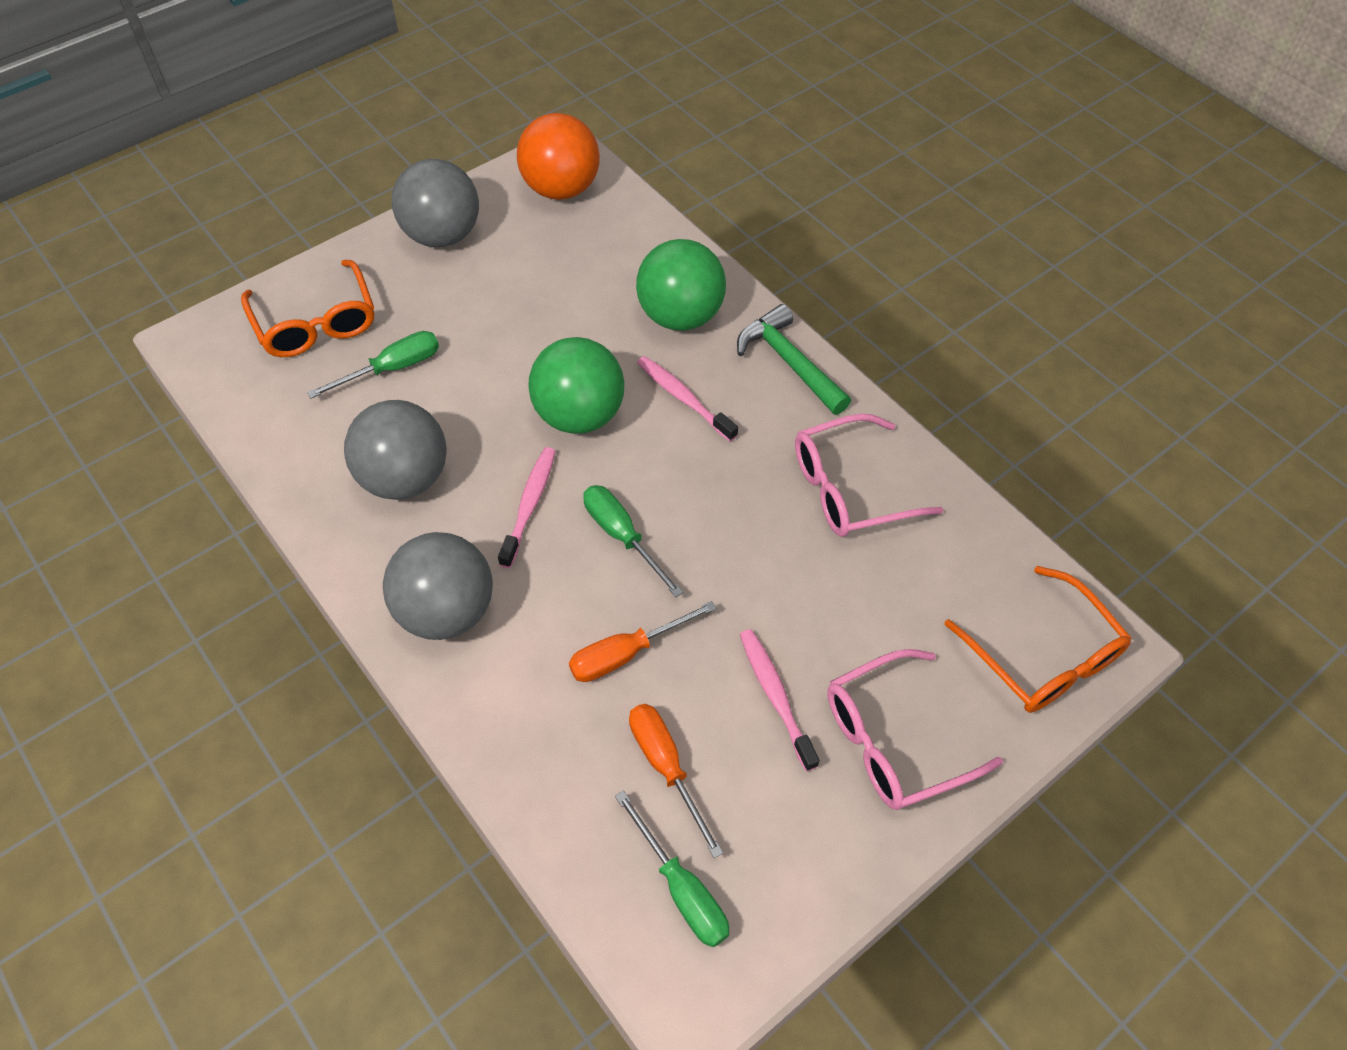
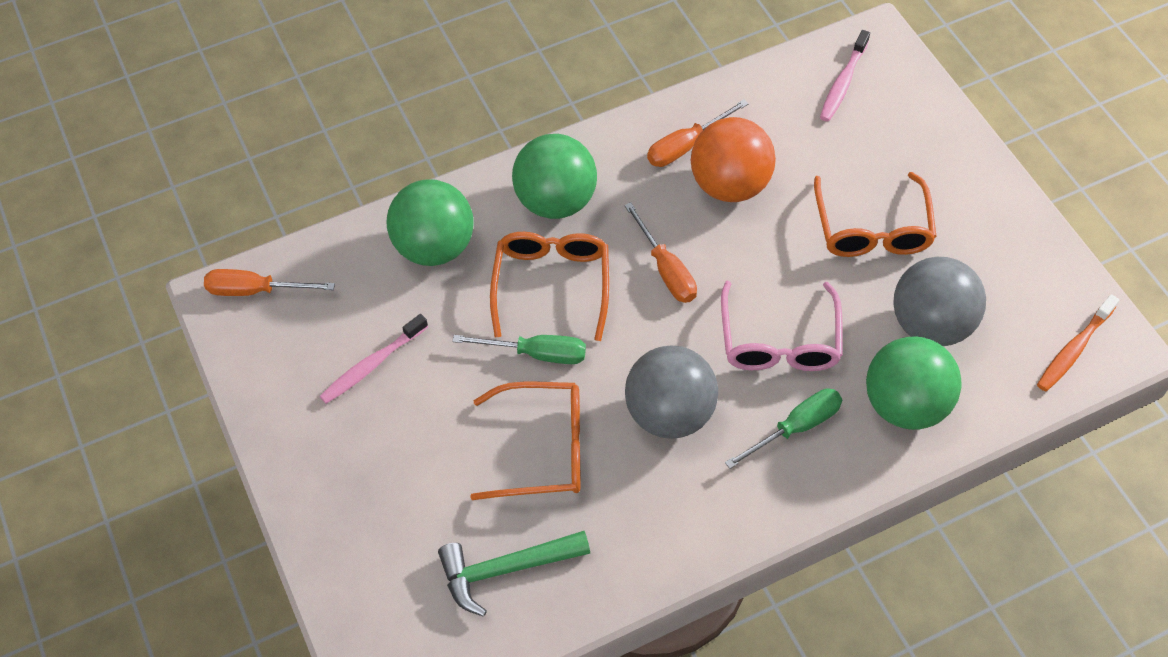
green ball: [528,337,624,434] [636,239,726,331] = 2 -> [386,179,474,266] [512,134,597,219] [866,336,962,430] = 3
green screwdriver: [307,331,439,399] [583,485,683,597] [615,790,729,947] = 3 -> [452,335,586,364] [725,388,843,469] = 2
grey ball: [344,400,447,500] [383,532,493,640] [392,159,479,247] = 3 -> [625,346,718,439] [893,257,986,346] = 2
orange glasses: [241,260,374,357] [944,566,1132,713] = 2 -> [470,381,580,500] [490,232,609,341] [814,172,937,257] = 3
orange screwdriver: [569,601,716,682] [629,704,723,858] = 2 -> [204,269,335,296] [624,202,697,303] [647,100,748,167] = 3
orange toothbrush: none = 0 -> [1037,294,1119,392] = 1
pink glasses: [795,414,943,537] [827,649,1003,810] = 2 -> [721,281,843,371] = 1
pink toothbrush: [498,447,556,568] [637,356,738,442] [740,629,820,771] = 3 -> [320,314,428,404] [820,30,870,122] = 2

